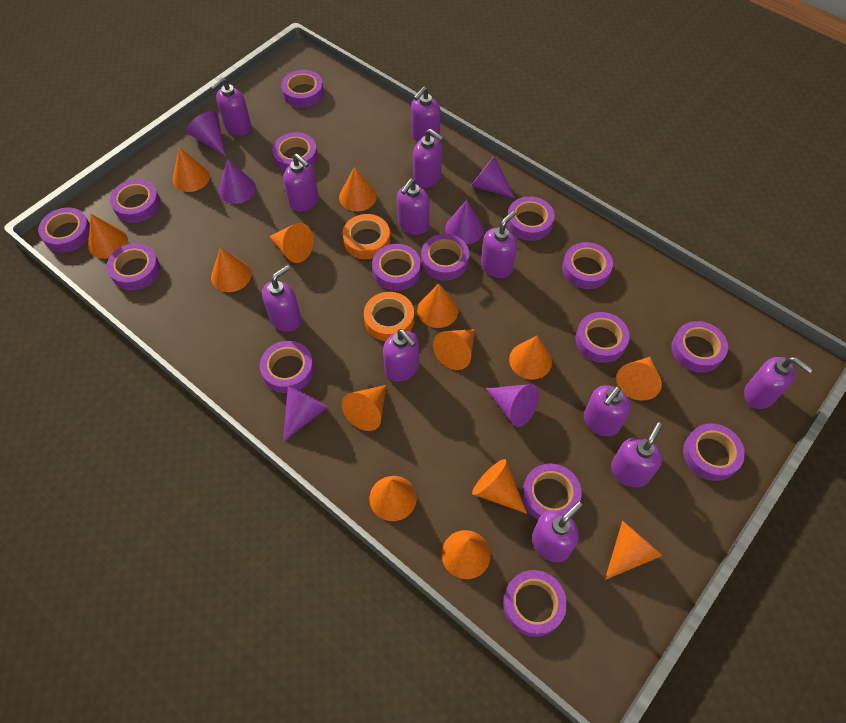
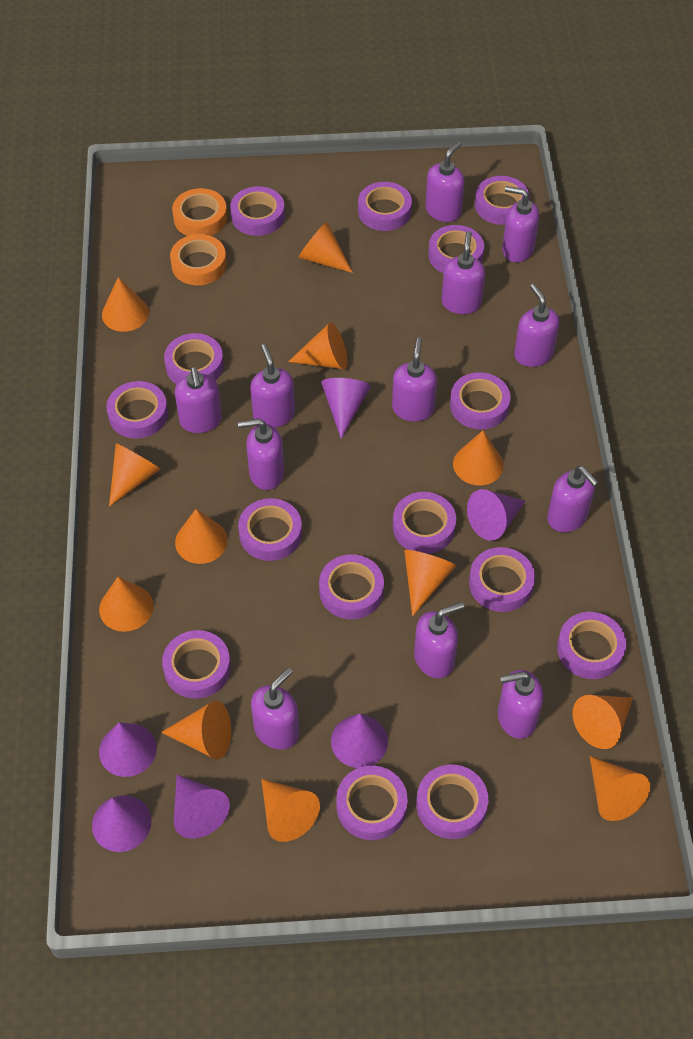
orange cone: [88,214,128,259] [173,147,210,192] [211,247,251,292] [269,223,314,263] [339,167,377,211] [342,385,386,431] [370,476,417,521] [417,284,459,328] [433,329,475,370] [442,530,491,579] [472,459,527,514] [509,336,552,380] [605,520,662,580] [616,357,662,401] = 14 -> [99,577,154,632] [102,277,149,332] [109,443,160,507] [161,701,231,759] [175,509,228,564] [261,779,320,842] [288,322,347,369] [298,221,353,273] [404,550,456,616] [453,431,504,485] [572,695,633,749] [590,756,650,821] = 12

